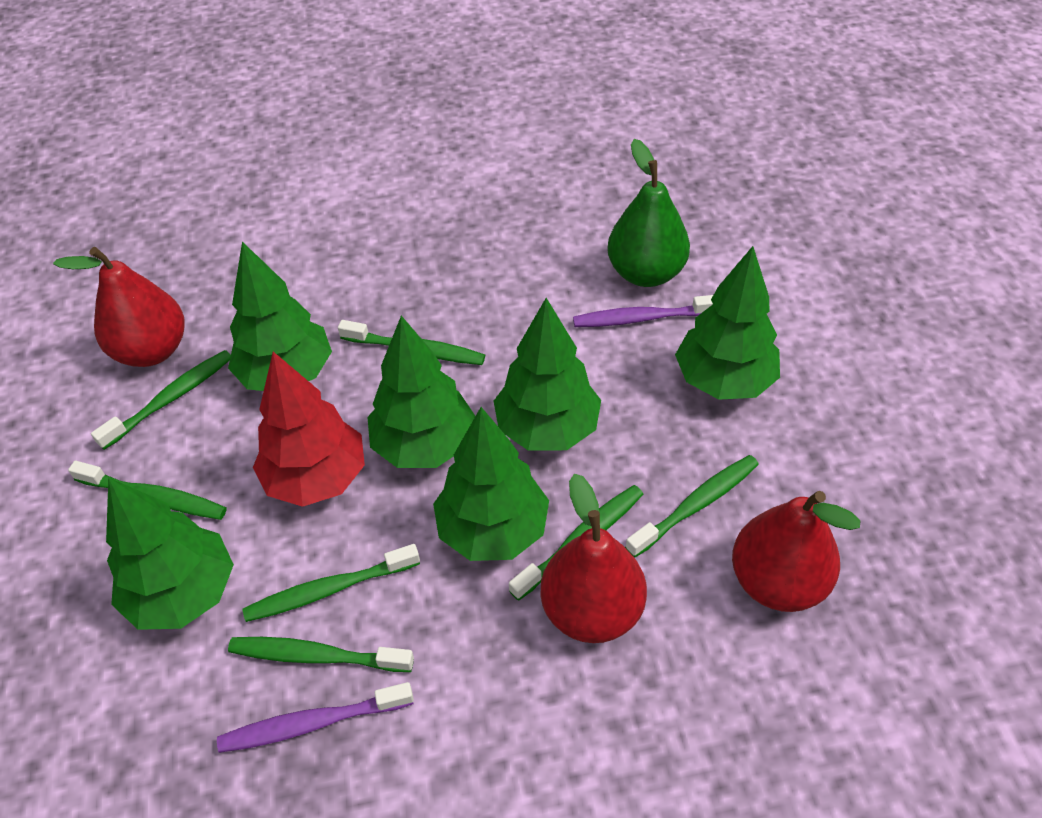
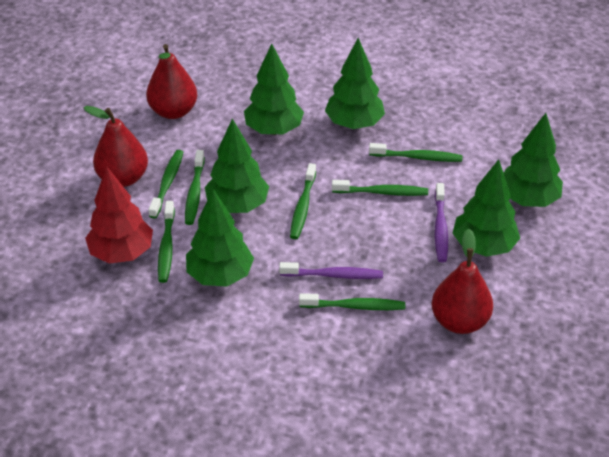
green pear: [607,139,690,287] = 1 -> none = 0

